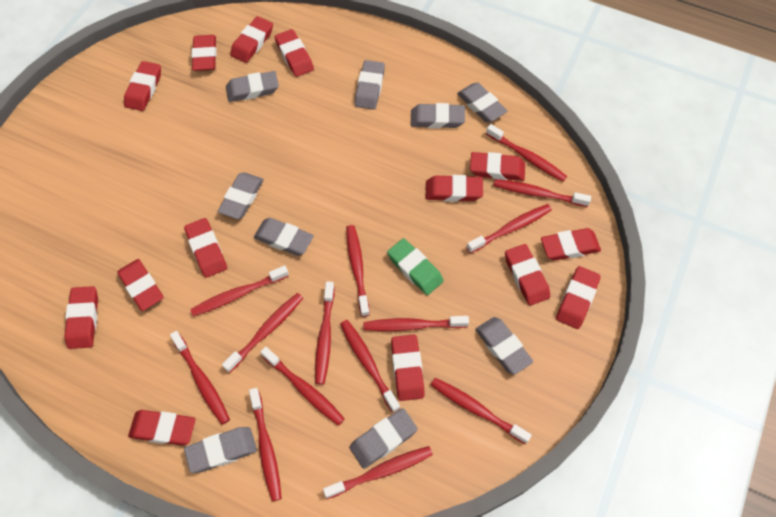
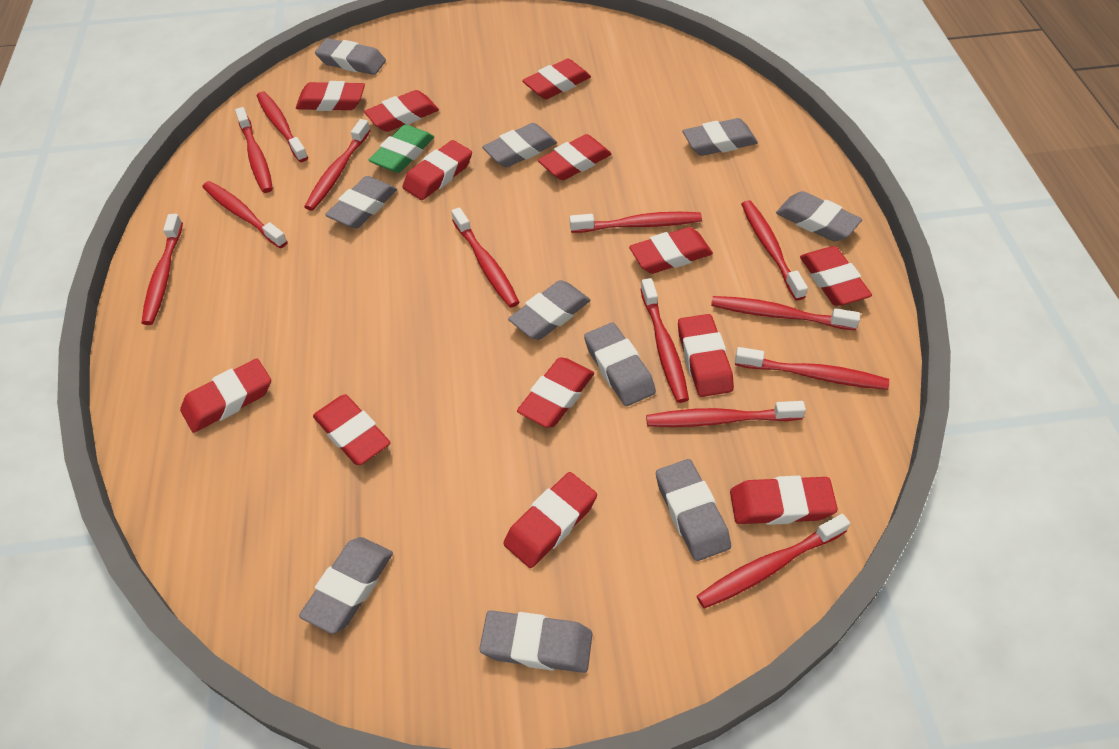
grey eraser: [184,427,257,473] [218,172,264,219] [226,71,279,102] [254,218,314,256] [349,408,418,469] [355,60,385,110] [411,103,465,129] [457,82,507,122] [475,317,533,375] = 9 -> [299,537,393,634] [315,38,386,75] [325,176,397,228] [479,610,592,673] [482,123,557,167] [508,280,590,340] [584,323,656,406] [656,459,731,561] [682,118,758,156] [776,191,862,242] = 10
red eraser: [64,286,98,349] [117,259,164,311] [124,61,161,111] [128,410,195,446] [184,218,227,278] [191,35,217,71] [230,16,273,63] [275,29,314,77] [391,335,425,401] [426,175,483,202] [470,152,525,181] [505,244,550,306] [541,228,601,261] [556,266,601,329] = 14 -> [180,358,271,433] [296,81,365,111] [313,394,390,465] [364,90,439,132] [402,140,472,200] [503,472,597,568] [517,357,594,428] [522,59,591,99] [538,134,612,180] [629,227,713,274] [678,314,734,397] [730,476,838,525] [800,246,872,306] = 13
red toothbrush: [170,331,230,425] [190,266,289,316] [222,293,303,373] [249,388,282,502] [260,347,345,426] [315,282,335,385] [323,446,433,499] [340,320,400,413] [346,225,370,317] [364,316,469,331] [431,378,532,444] [467,204,552,253] [486,124,567,182] [494,179,591,207] = 14 -> [141,214,183,325] [203,181,288,248] [235,107,273,193] [257,92,308,162] [304,119,371,211] [451,207,520,308] [570,212,702,233] [640,278,689,403] [646,401,806,427] [697,514,850,609] [711,296,860,330] [735,347,889,390] [741,200,808,301] = 13

